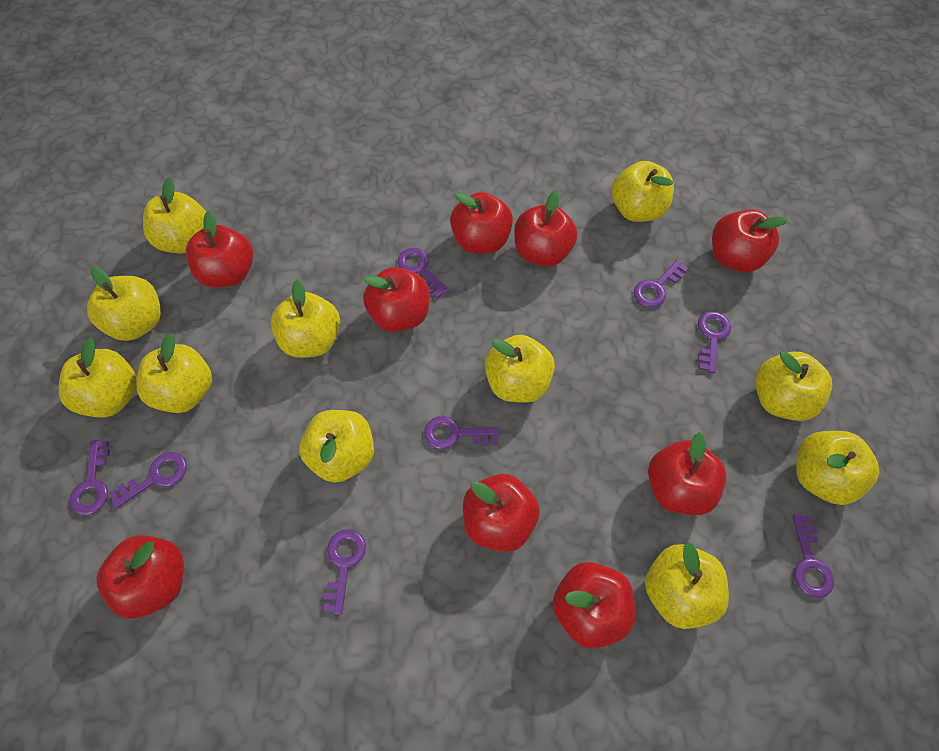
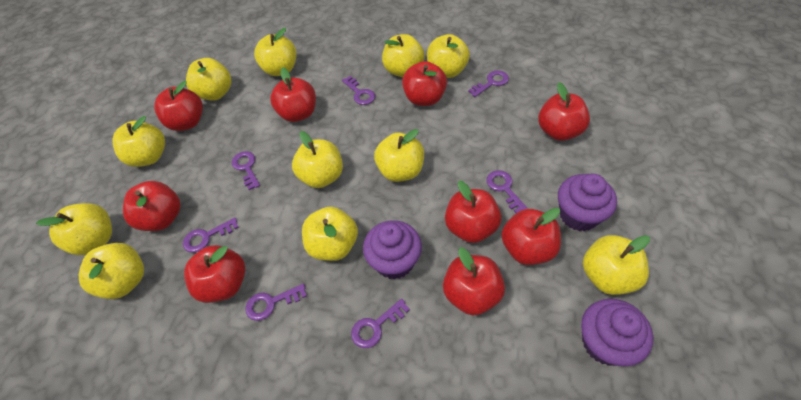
purple cupcake: none = 0 -> [363,220,422,280] [558,173,617,231] [581,299,653,366] = 3
purple key: [70,440,110,515] [109,452,186,509] [323,529,366,614] [398,248,450,299] [424,416,500,449] [634,260,689,308] [698,311,731,373] [792,515,834,598] = 8 -> [183,217,239,253] [232,151,260,190] [245,284,307,321] [342,76,375,105] [351,298,410,348] [468,70,509,97] [486,170,528,213] = 7

